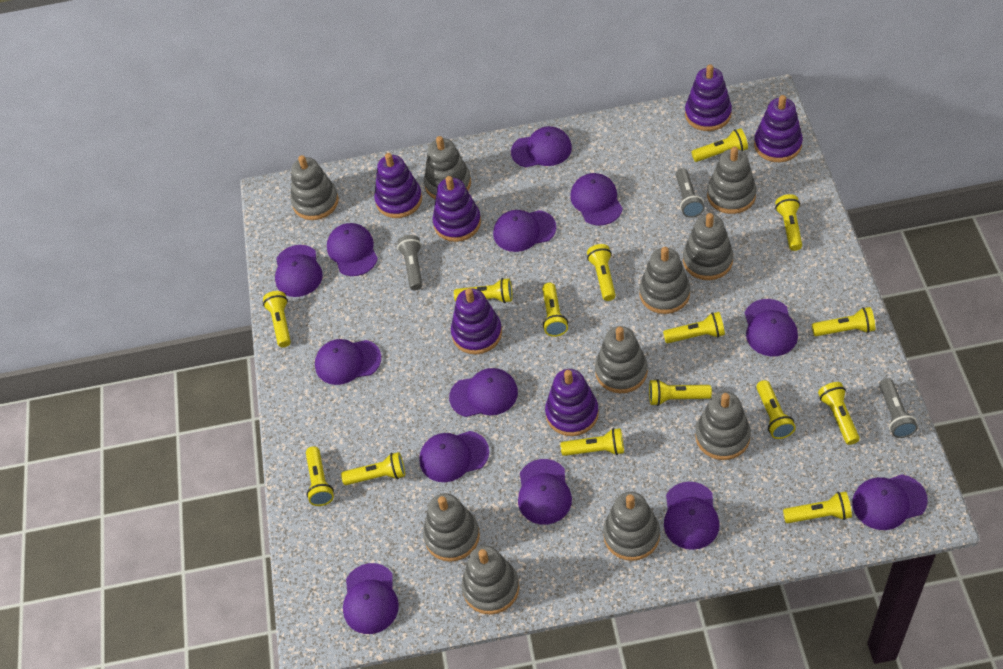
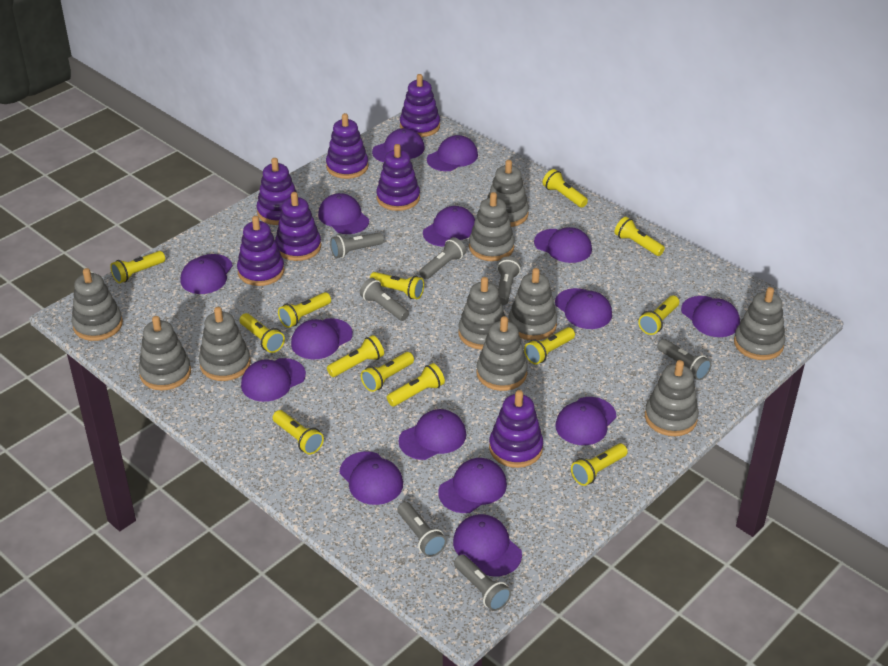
grey flashlight: [397,235,422,290] [676,168,705,218] [879,378,918,438] = 3 -> [330,233,384,258] [360,278,409,321] [397,502,447,557] [419,237,466,279] [454,554,511,611] [497,256,521,306] [657,339,712,380] = 7
purple cap: [275,245,323,297] [315,339,381,385] [327,223,378,276] [343,563,399,634] [419,431,489,482] [449,368,518,417] [493,210,556,252] [511,126,572,167] [518,459,572,525] [570,173,623,225] [664,482,720,550] [745,299,798,356] [852,474,928,530] = 13 -> [180,254,233,294] [241,358,306,402] [291,318,353,359] [318,193,369,234] [340,451,403,505] [372,128,425,162] [399,409,466,460] [423,206,475,247] [427,135,478,171] [438,458,507,513] [453,514,522,576] [534,227,592,263] [555,288,612,329] [555,397,616,445] [681,296,740,337] = 15
purple stacking toy: [374,153,422,218] [433,176,481,242] [451,288,502,354] [545,369,599,436] [685,64,732,131] [754,95,803,162] = 6 -> [237,216,284,286] [257,158,297,225] [275,192,321,261] [326,113,369,179] [376,144,420,211] [400,74,440,137] [489,390,543,468] = 7
yellow flashlight: [263,291,291,347] [306,446,334,506] [341,452,405,485] [454,278,512,303] [542,283,568,337] [560,428,624,456] [587,244,616,301] [649,379,712,406] [663,312,725,343] [691,128,748,162] [756,380,796,439] [775,194,802,251] [783,491,852,523] [812,307,875,336] [818,382,860,445] = 15 -> [110,251,165,283] [240,313,285,353] [273,410,324,455] [278,292,331,328] [327,335,384,377] [361,352,414,392] [370,272,424,299] [387,363,445,407] [524,327,575,364] [543,169,588,208] [571,443,628,486] [614,217,665,256] [638,295,679,335] = 13

